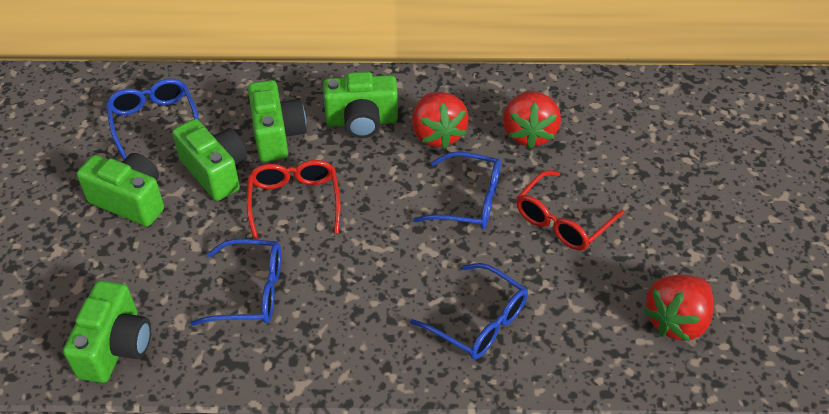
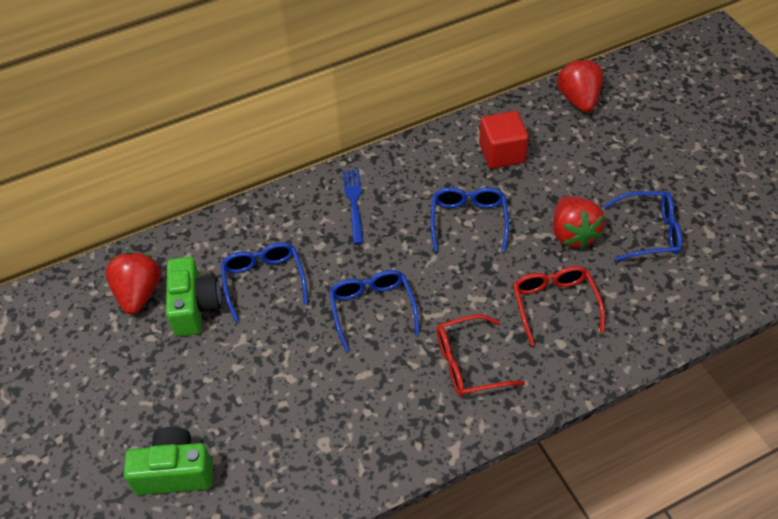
blue fork: none = 0 -> [343,169,364,244] = 1
green camera: [63,281,151,383] [77,153,164,226] [172,119,247,201] [248,80,307,162] [323,72,398,138] = 5 -> [124,427,213,495] [166,257,221,337] = 2
red cube: none = 0 -> [479,111,529,169] = 1

